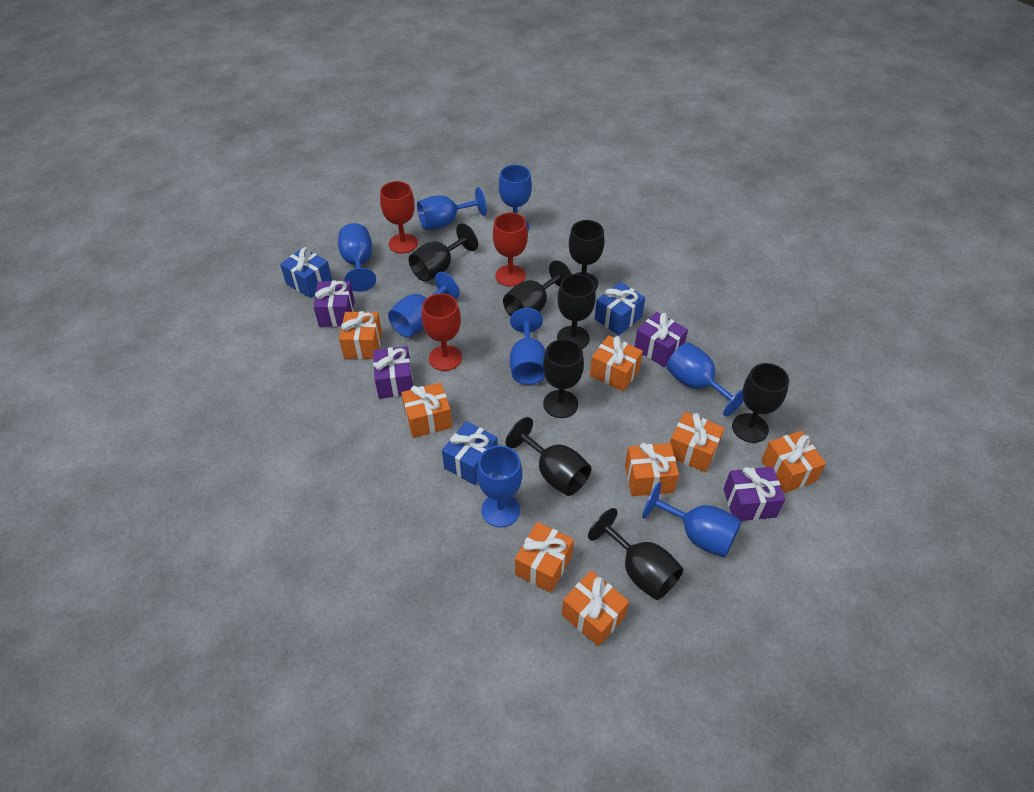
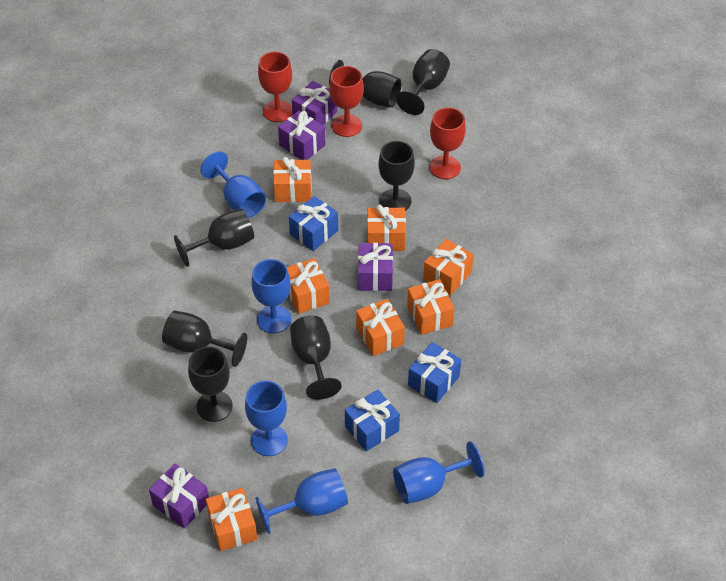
black goblet: [409,223,478,282] [503,260,572,317] [506,417,591,496] [543,339,584,418] [557,274,596,349] [569,220,605,290] [588,508,684,600] [732,363,789,443] = 8 -> [162,311,247,367] [174,209,254,267] [188,346,233,422] [290,315,341,400] [329,60,401,108] [378,141,415,211] [396,49,450,115] = 7
blue goblet: [338,223,376,292] [388,272,460,337] [417,187,487,230] [477,445,522,527] [499,165,532,231] [510,308,545,385] [642,482,742,558] [667,342,744,417] = 8 -> [201,151,266,218] [245,381,288,456] [251,259,291,333] [256,468,348,534] [393,441,484,504] = 5
orange gift: [339,311,382,359] [401,382,452,438] [515,522,574,593] [562,570,629,647] [590,335,643,392] [625,443,679,496] [670,412,725,473] [762,431,826,493] = 8 -> [206,488,257,551] [273,157,312,202] [287,258,330,314] [356,299,405,356] [367,205,406,251] [407,279,455,335] [423,239,474,296] = 7

